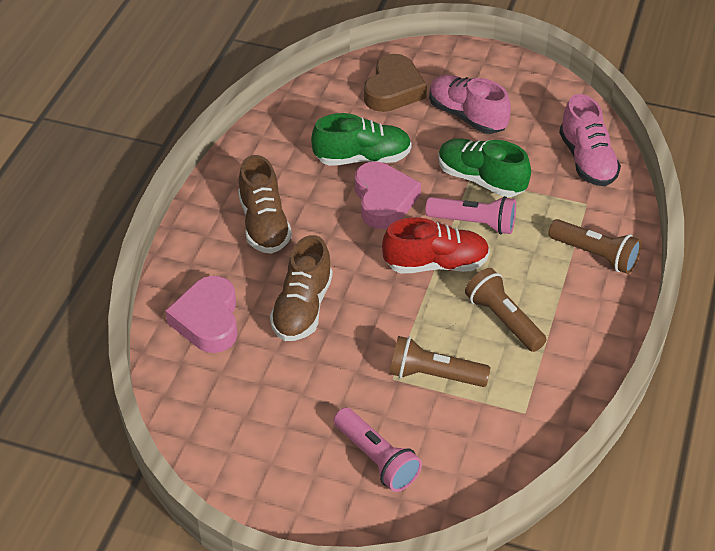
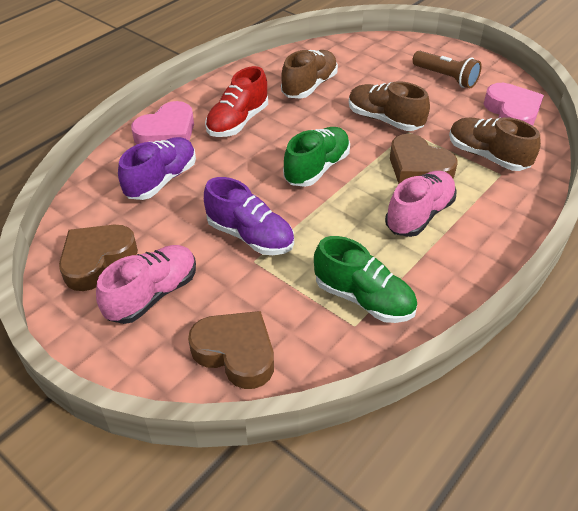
brown flashlight: [390,336,491,387] [465,268,547,352] [548,219,642,274] = 3 -> [412,51,482,88] = 1
brown heart: [364,54,427,112] = 1 -> [59,225,138,291] [188,311,274,389] [390,134,457,184] = 3
brown shoe: [238,155,292,254] [270,235,333,341] = 2 -> [281,50,338,99] [349,81,430,131] [449,117,541,171] = 3
pink flashlight: [333,408,422,492] [426,196,516,235] = 2 -> none = 0
purple shoe: none = 0 -> [118,137,196,200] [204,177,294,255] = 2

